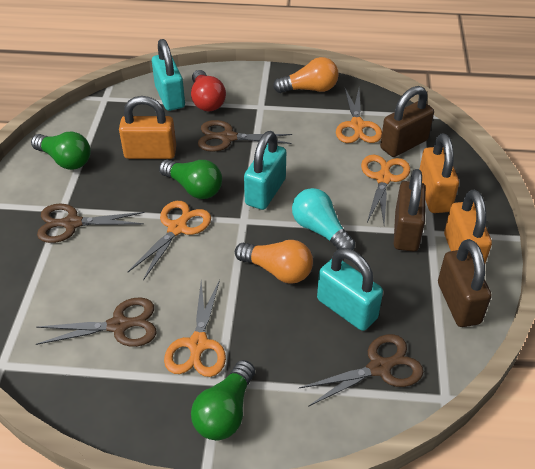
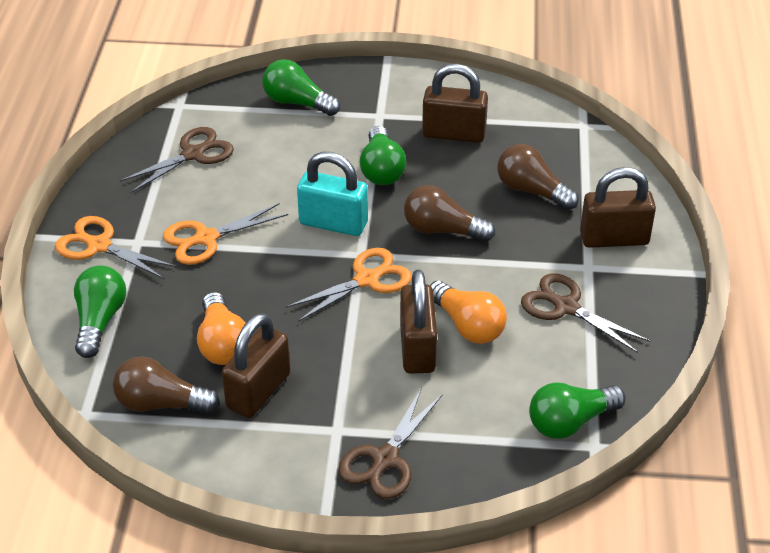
brown light bulb: none = 0 -> [113,357,220,414] [404,185,495,242] [497,144,579,210] = 3
brown padlock: [380,86,434,157] [394,169,426,252] [438,239,492,327] = 3 -> [222,313,290,418] [400,270,437,374] [422,64,488,143] [580,167,656,248] = 4
brown scissors: [36,297,157,347] [37,204,145,243] [198,120,292,152] [299,334,423,407] = 4 -> [119,127,234,193] [338,387,443,499] [521,273,650,354] = 3
green light bulb: [31,132,91,170] [159,160,222,199] [191,360,255,440] = 3 -> [74,265,127,358] [262,59,340,116] [360,126,406,185] [529,383,626,439] = 4
orange padlock: [119,96,176,159] [419,133,459,213] [444,190,492,263] = 3 -> none = 0
orange scissors: [128,201,211,280] [164,280,226,377] [336,88,382,143] [361,155,410,224] = 4 -> [55,216,177,279] [163,203,288,265] [286,248,412,322] = 3
red light bulb: [191,70,226,111] = 1 -> none = 0
turquoise light bulb: [292,188,355,250] = 1 -> none = 0
turquoise padlock: [152,39,185,111] [244,131,286,210] [317,248,383,331] = 3 -> [297,152,368,236] = 1

